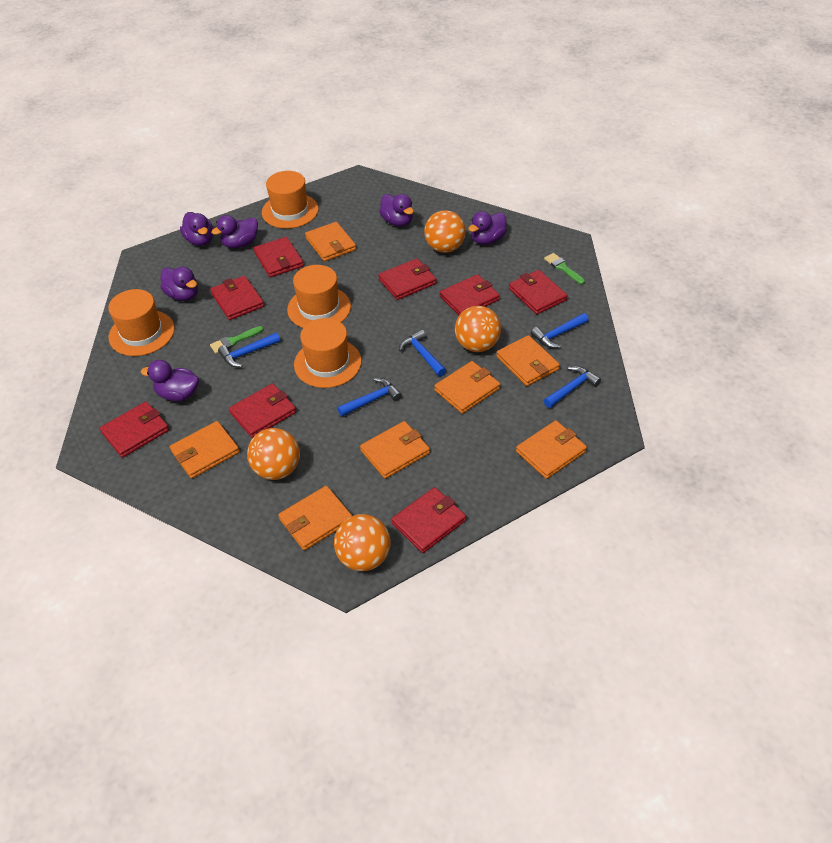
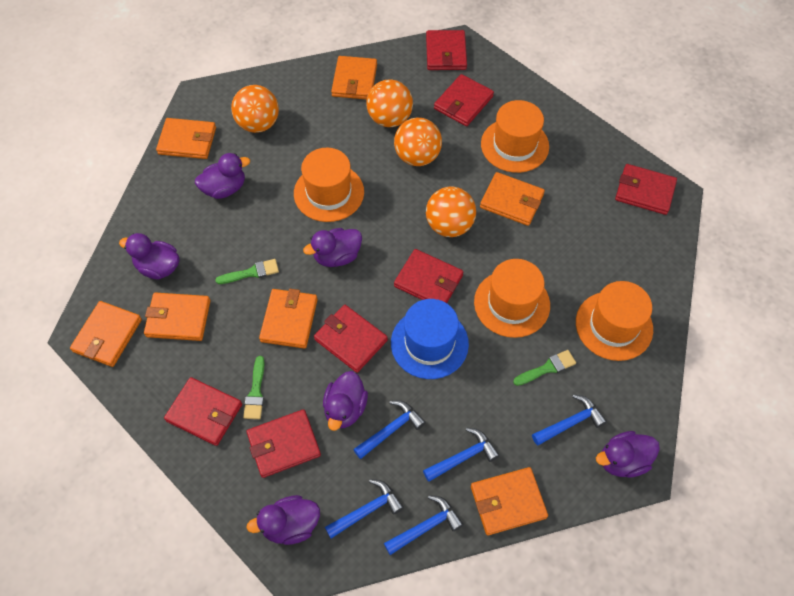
blue hat: none = 0 -> [391,299,469,379] = 1
green brush: [210,326,264,354] [544,253,585,284] = 2 -> [215,259,279,284] [243,356,265,419] [513,350,576,386] = 3
red wallet: [100,401,169,458] [210,276,264,320] [229,384,296,438] [254,237,304,277] [378,258,436,300] [391,487,466,553] [440,274,500,315] [509,270,568,314] = 8 -> [164,377,242,446] [247,409,321,478] [314,305,388,373] [394,249,463,303] [426,30,467,70] [434,74,494,126] [615,164,677,215] = 7

